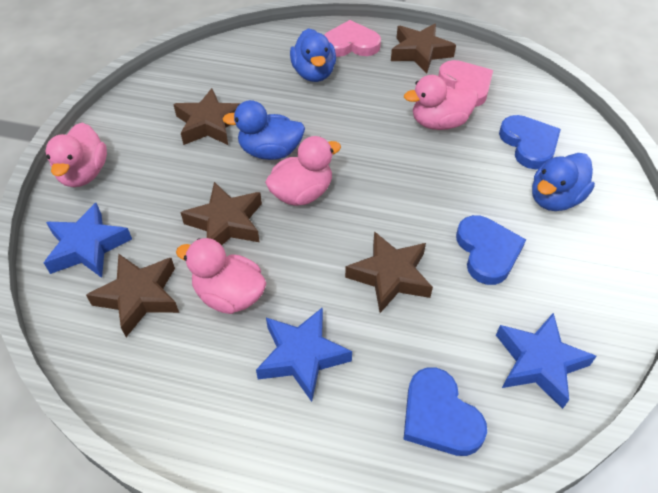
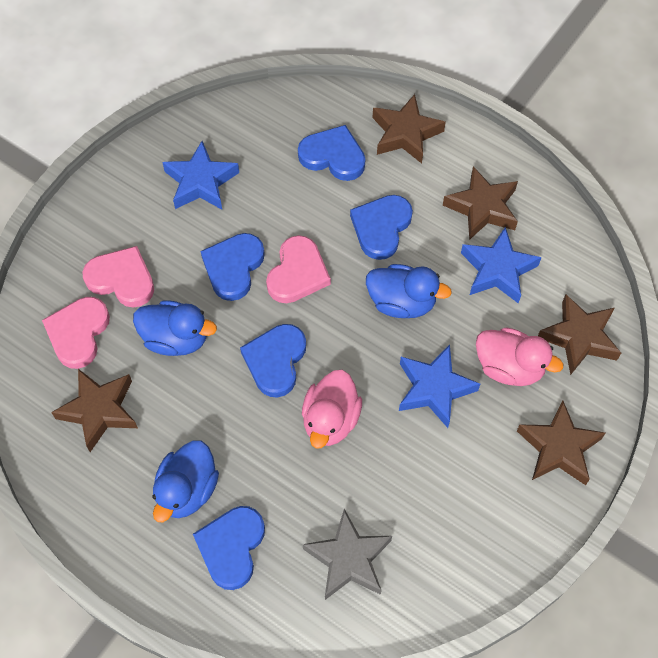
blue heart: [403,367,487,456] [456,215,526,285] [499,115,561,169] = 3 -> [193,506,265,590] [200,233,265,301] [240,324,306,398] [298,125,365,181] [350,195,413,260] = 5
grey star: none = 0 -> [303,509,392,600] = 1
pink duck: [45,123,107,187] [176,238,266,314] [265,136,341,206] [404,75,478,130] = 4 -> [302,370,362,449] [476,327,563,386] = 2
pink heart: [324,20,381,57] [438,60,493,107] = 2 -> [42,297,110,369] [82,246,154,308] [266,235,331,303] = 3

